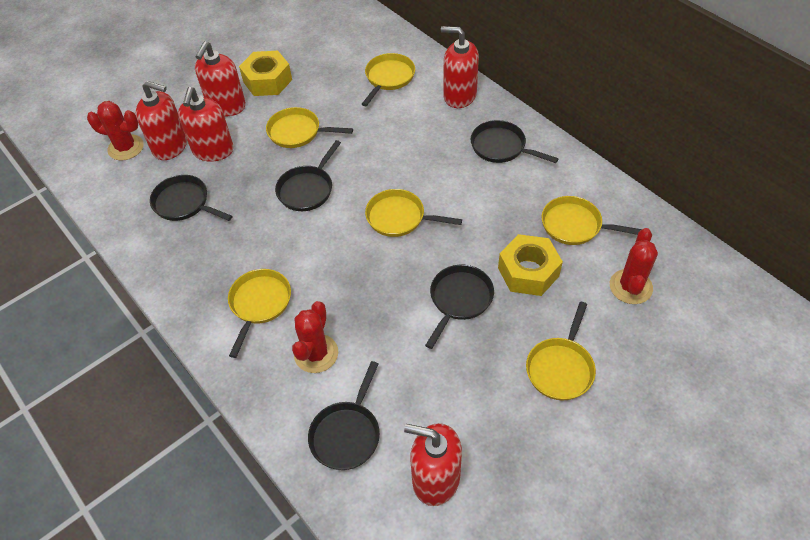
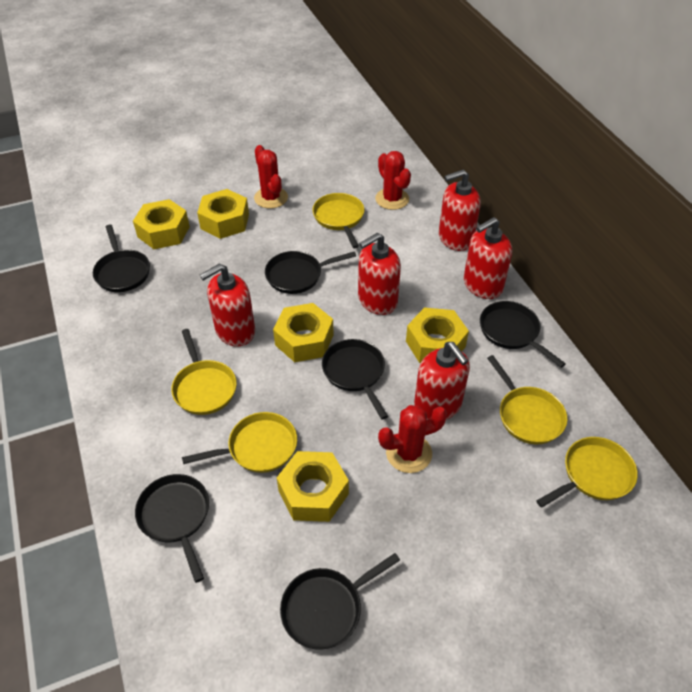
black pan: [150,175,233,221] [275,140,341,211] [308,361,380,470] [425,265,494,349] [470,120,559,163] = 5 -> [93,225,150,292] [135,474,209,583] [265,251,356,294] [280,553,400,650] [322,339,388,419] [480,301,566,368] = 6
yellow nut: [239,51,292,96] [498,234,563,296] = 2 -> [133,199,190,249] [197,189,249,239] [273,303,333,362] [277,451,349,522] [406,308,469,363] = 5
yellow pan: [228,269,291,358] [266,107,353,148] [362,53,415,106] [365,189,462,237] [526,302,596,400] [542,196,642,245] = 6 -> [171,329,237,415] [182,412,297,473] [313,193,364,248] [487,355,567,444] [536,437,638,508] = 5

